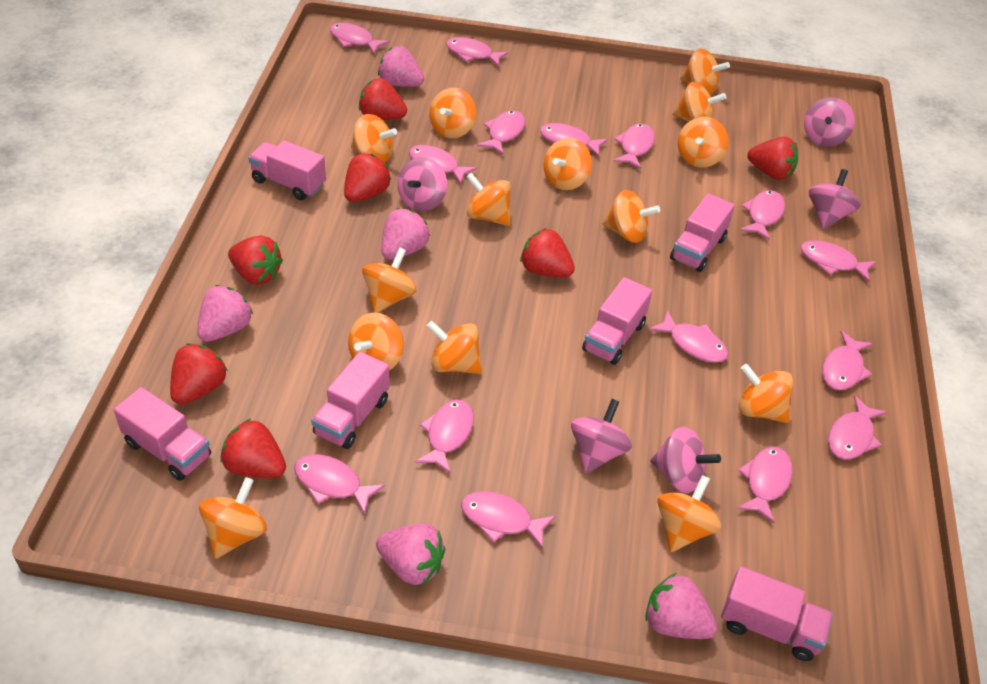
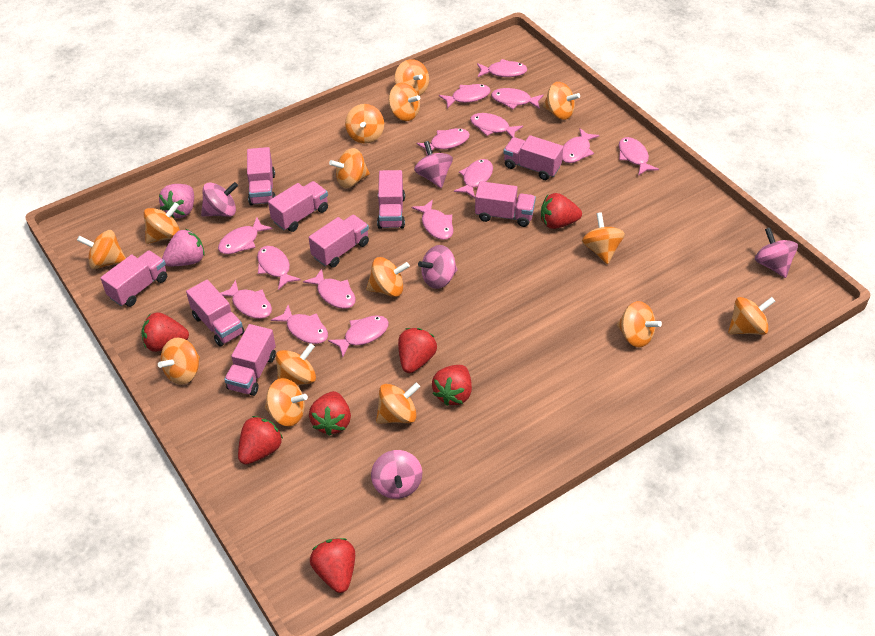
orange spinning top: [199,477,267,559] [348,313,404,371] [351,114,397,163] [362,247,416,313] [427,321,482,374] [429,88,476,138] [466,173,511,226] [544,138,592,190] [602,190,660,243] [657,475,721,552] [672,82,726,122] [678,117,728,168] [680,48,730,95] [738,364,793,423] = 14 -> [77,230,126,269] [144,203,180,244] [158,338,200,385] [265,378,308,426] [276,343,316,386] [329,148,370,188] [345,104,384,144] [366,257,410,297] [376,383,420,424] [389,83,420,121] [395,59,429,96] [543,82,580,120] [582,212,625,264] [617,301,662,348] [728,297,775,335] = 15
pink strawberry: [197,285,253,342] [376,523,445,585] [378,46,424,87] [381,208,430,260] [645,573,717,639] = 5 -> [159,184,194,219] [162,229,205,266] = 2
pink truck: [114,387,211,481] [248,140,326,200] [311,352,390,449] [582,277,652,365] [670,193,735,272] [721,566,833,661] = 6 -> [100,250,167,307] [186,280,245,347] [224,324,276,396] [247,147,276,206] [268,181,328,232] [309,215,369,268] [377,170,405,229] [475,181,536,227] [504,135,563,180] = 9

